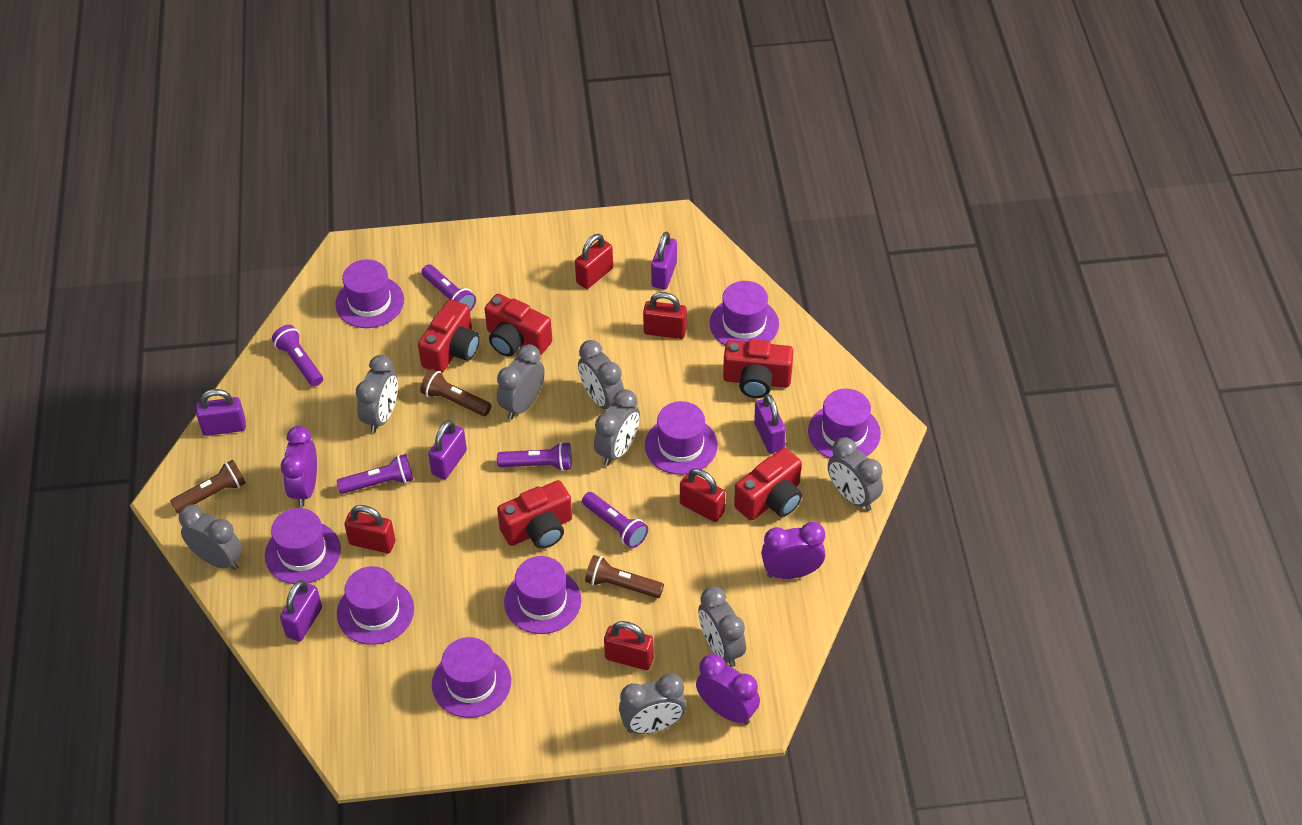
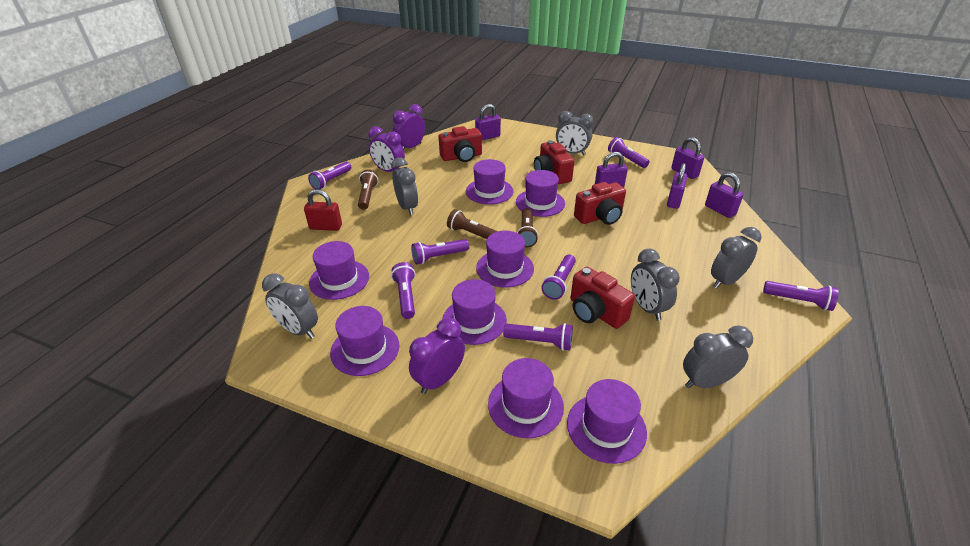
grey clock: [179,505,242,570] [356,355,398,433] [497,344,545,420] [578,340,624,409] [594,389,640,466] [619,674,686,734] [698,586,746,667] [828,437,883,511] = 8 -> [262,274,318,339] [391,158,418,215] [556,111,593,155] [631,249,680,321] [683,325,753,388] [711,227,761,289] = 6
purple flashlight: [272,325,323,386] [337,454,413,494] [422,264,476,311] [497,442,572,471] [582,492,648,548] = 5 -> [308,162,351,190] [391,262,415,319] [411,239,469,265] [503,323,573,351] [541,254,576,300] [608,137,649,168] [763,281,839,311] = 7
red camera: [418,299,480,373] [485,294,552,357] [497,480,572,549] [723,339,793,398] [734,448,802,521] = 5 -> [439,126,482,162] [534,140,574,184] [571,267,635,329] [574,182,626,225] = 4
red padlock: [344,505,395,553] [575,234,613,289] [604,621,654,670] [643,292,687,339] [680,468,725,522] = 5 -> [304,189,342,231] = 1

